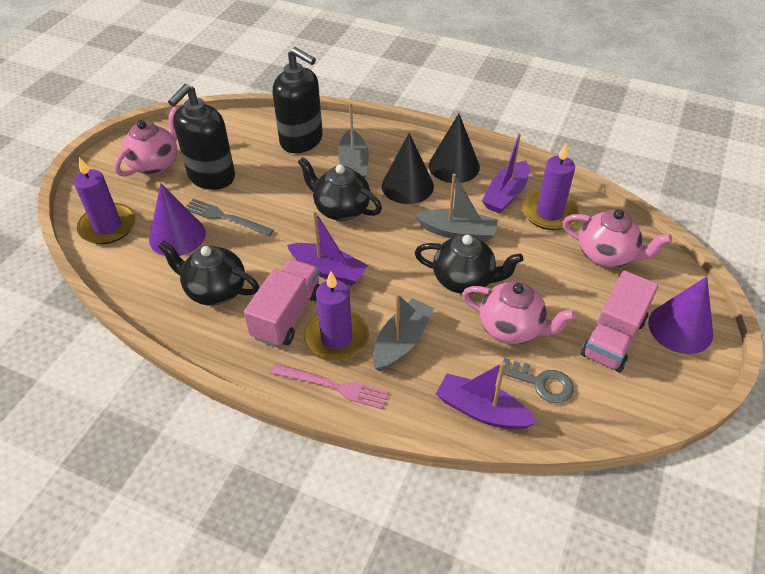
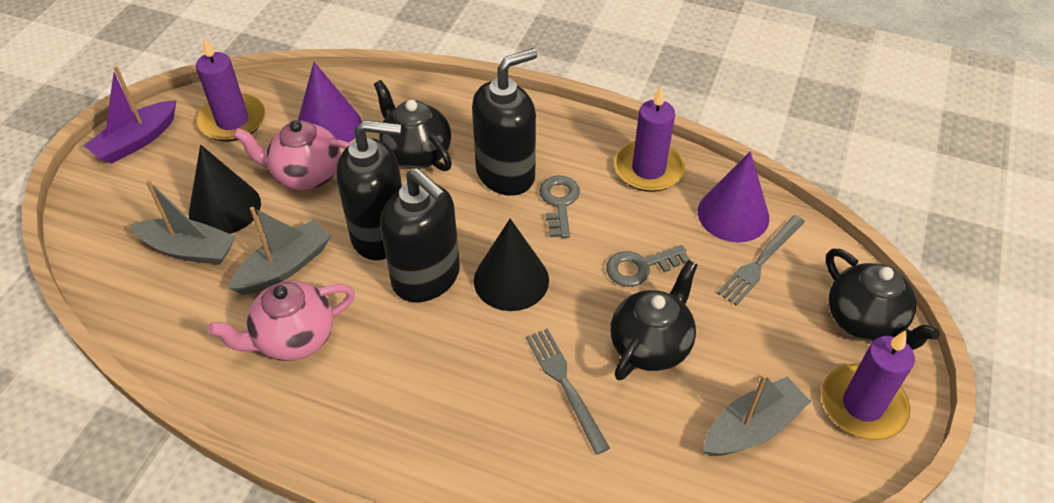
black soap dispenser: [168,84,235,190] [273,47,323,153] = 2 -> [336,120,402,260] [380,168,460,302] [472,48,537,196] = 3
grey fork: [186,199,274,237] = 1 -> [526,328,610,455] [717,215,805,306] = 2
grey key: [498,358,574,403] = 1 -> [539,176,580,238] [606,245,690,287] = 2
pink fork: [271,363,389,410] = 1 -> none = 0
pink teapot: [114,107,178,177] [462,282,576,345] [562,209,672,268] = 3 -> [208,281,355,361] [233,120,351,190] = 2
pink truck: [244,259,320,347] [581,271,659,372] = 2 -> none = 0
purple boat: [287,211,368,286] [436,362,537,430] [482,133,529,214] = 3 -> [84,66,176,164] = 1

